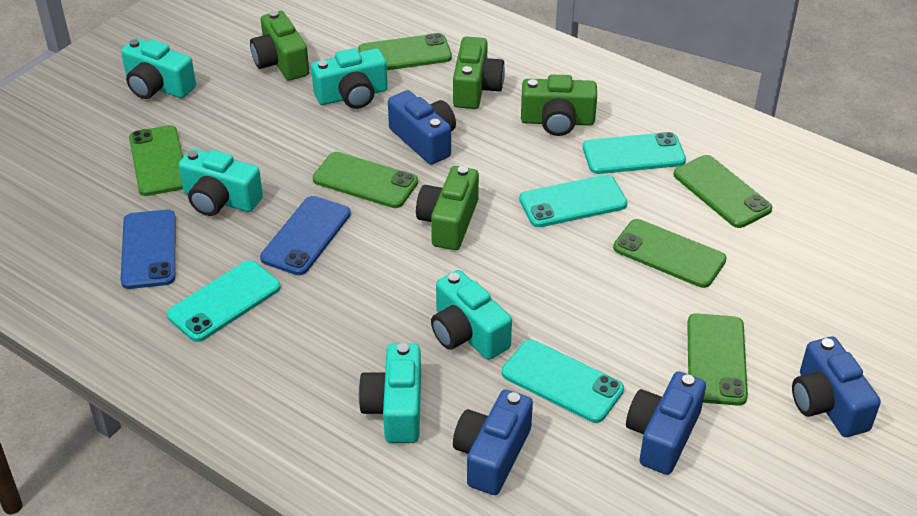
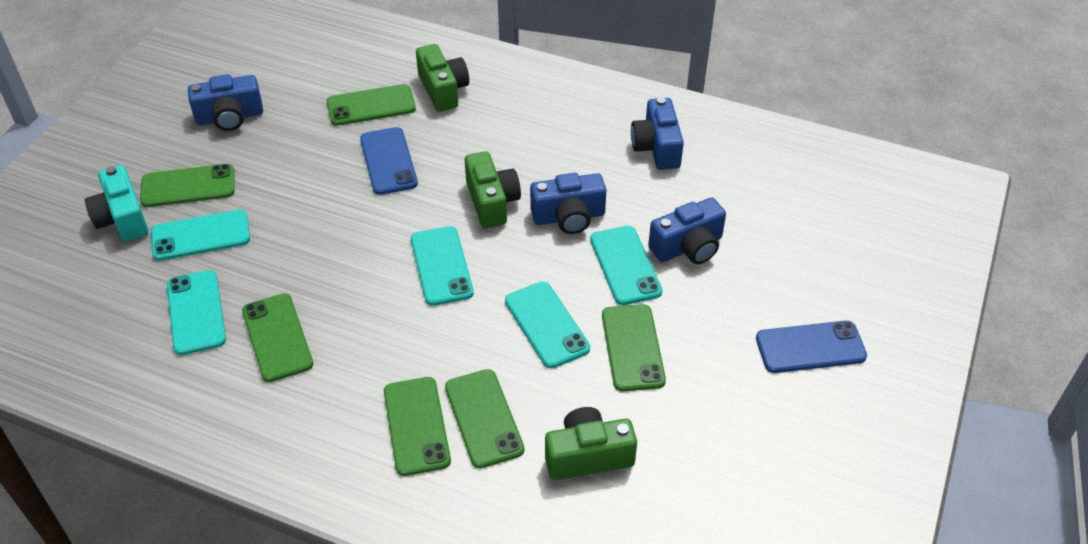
green camera: [250,11,309,81] [416,166,479,250] [453,37,505,109] [521,75,597,136] = 4 -> [416,44,469,112] [465,151,521,228] [545,407,637,480] = 3
turquoise camera: [121,38,196,99] [178,149,263,216] [311,48,388,109] [358,343,421,443] [431,270,512,360] = 5 -> [85,165,148,242] = 1
turquoise phone: [167,260,281,342] [502,340,624,423] [519,175,627,227] [583,132,686,174] = 4 -> [151,210,250,261] [167,270,226,355] [411,226,474,306] [505,282,590,368] [590,226,662,305] = 5

